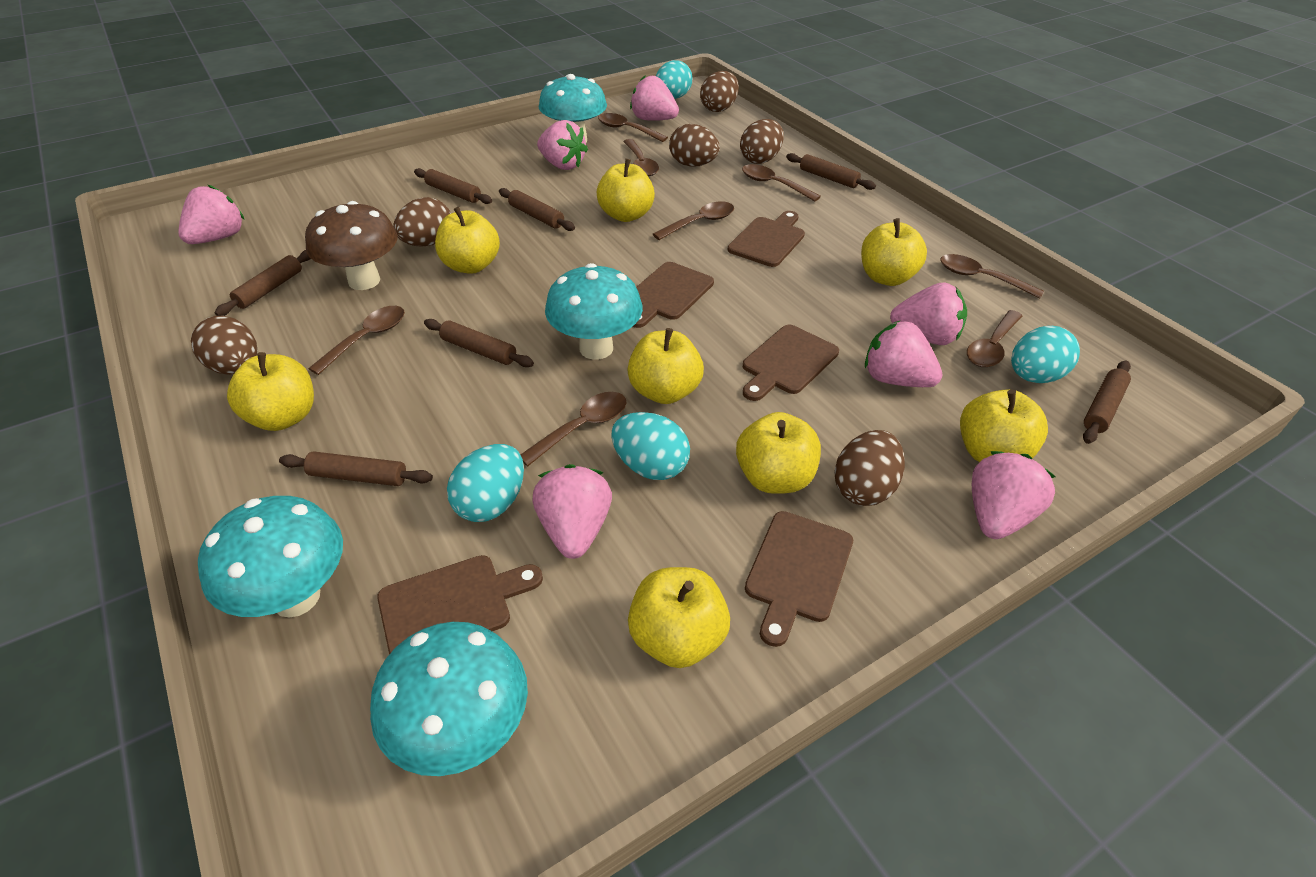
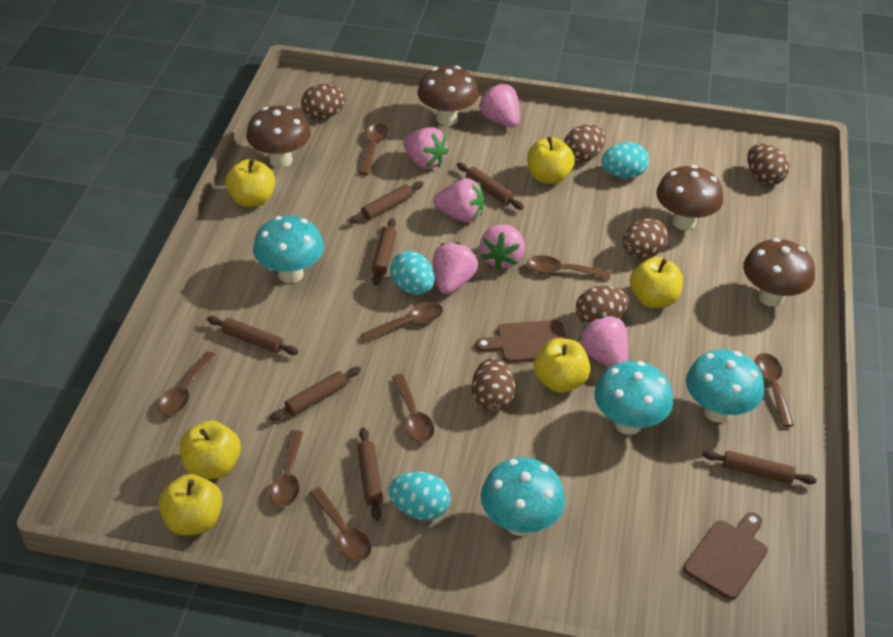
brown cutting board: [377,555,543,654] [632,262,714,328] [728,211,805,267] [743,325,839,401] [745,511,853,647] = 5 -> [476,320,567,363] [684,512,768,600] = 2
brown mushroom: [305,201,398,290] = 1 -> [246,106,311,168] [417,66,479,126] [656,165,724,230] [743,238,815,307] = 4
pink strawberry: [178,185,245,244] [533,464,612,559] [537,120,588,170] [630,75,679,121] [865,321,943,387] [890,282,967,345] [972,451,1056,539] = 7 -> [403,127,449,169] [433,178,484,222] [433,242,478,294] [479,83,520,127] [480,224,525,270] [579,316,628,368] = 6
turquoise egg: [447,444,524,522] [611,412,690,480] [656,60,692,99] [1011,326,1080,383] = 4 -> [388,472,451,520] [390,251,435,294] [601,142,649,178] = 3
yellow apple: [227,352,314,431] [435,207,500,274] [597,159,655,222] [627,328,704,404] [628,567,730,668] [736,412,821,494] [861,218,927,286] [960,390,1048,462] = 8 -> [158,474,223,535] [180,420,241,479] [226,159,275,207] [527,137,575,184] [534,338,590,393] [630,257,683,308] = 6

